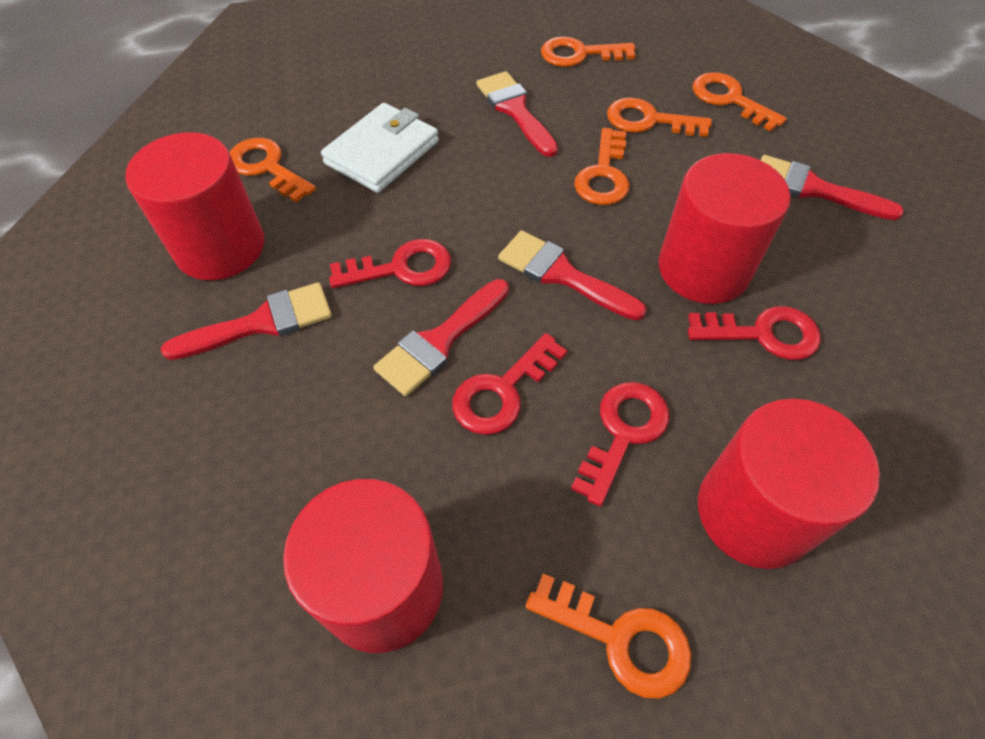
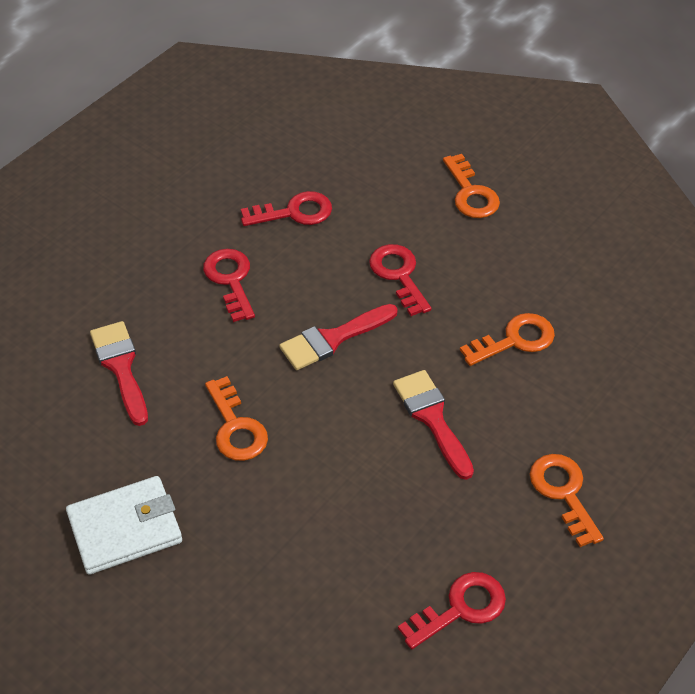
orange key: [230,138,316,203] [526,574,691,699] [541,37,636,67] [574,128,629,205] [607,98,712,137] [693,72,787,131] = 6 -> [205,376,268,461] [443,154,500,218] [460,313,555,366] [530,454,604,547] = 4
red brush: [161,282,332,360] [373,279,509,396] [477,71,558,157] [498,231,647,320] [761,155,904,220] = 5 -> [90,321,148,426] [279,304,398,370] [393,370,474,480] = 3
red cylinder: [125,132,265,280] [283,479,443,653] [658,153,791,304] [698,399,880,569] = 4 -> none = 0

